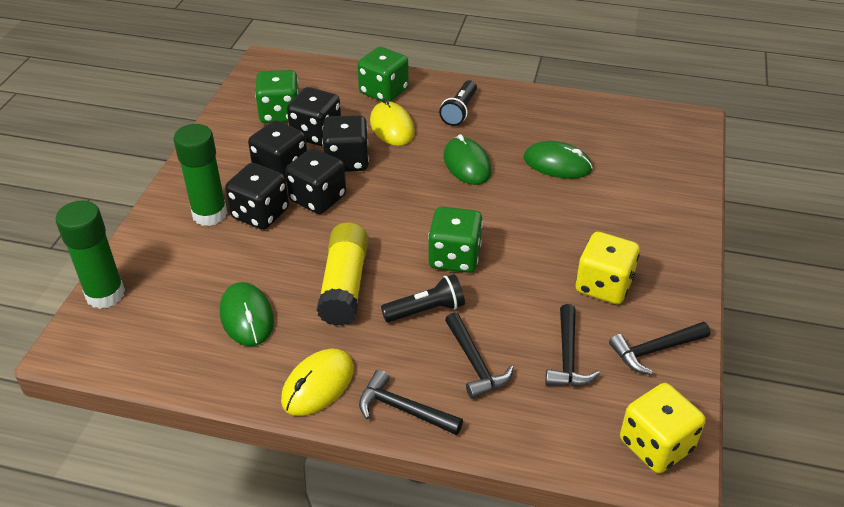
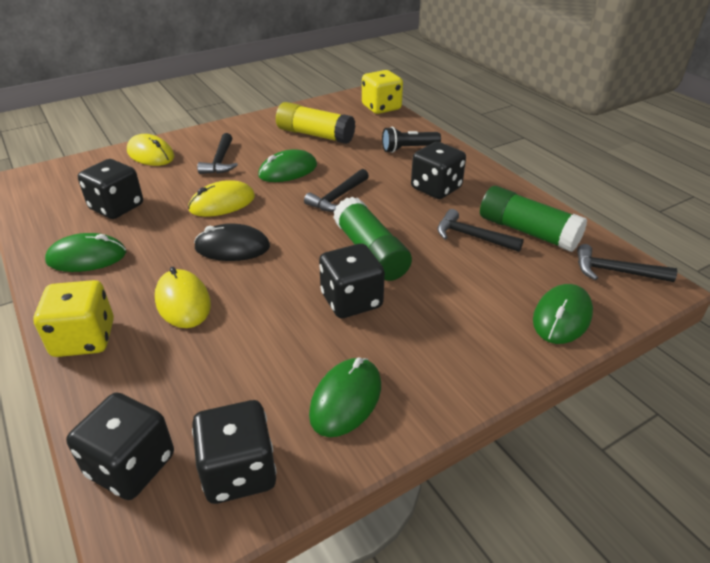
black flashlight: [381,274,465,322] [439,80,477,126] = 2 -> [382,127,441,153] = 1
black mouse: none = 0 -> [194,223,270,261] = 1
green dice: [255,70,299,124] [357,47,409,102] [428,207,483,273] = 3 -> none = 0
green mouse: [220,282,274,346] [443,134,492,185] [524,141,593,179] = 3 -> [45,233,126,272] [258,149,317,182] [309,358,381,437] [533,284,593,344] = 4
yellow mouse: [281,349,354,416] [370,98,415,146] = 2 -> [127,134,174,166] [155,267,211,328] [188,180,255,217] = 3

